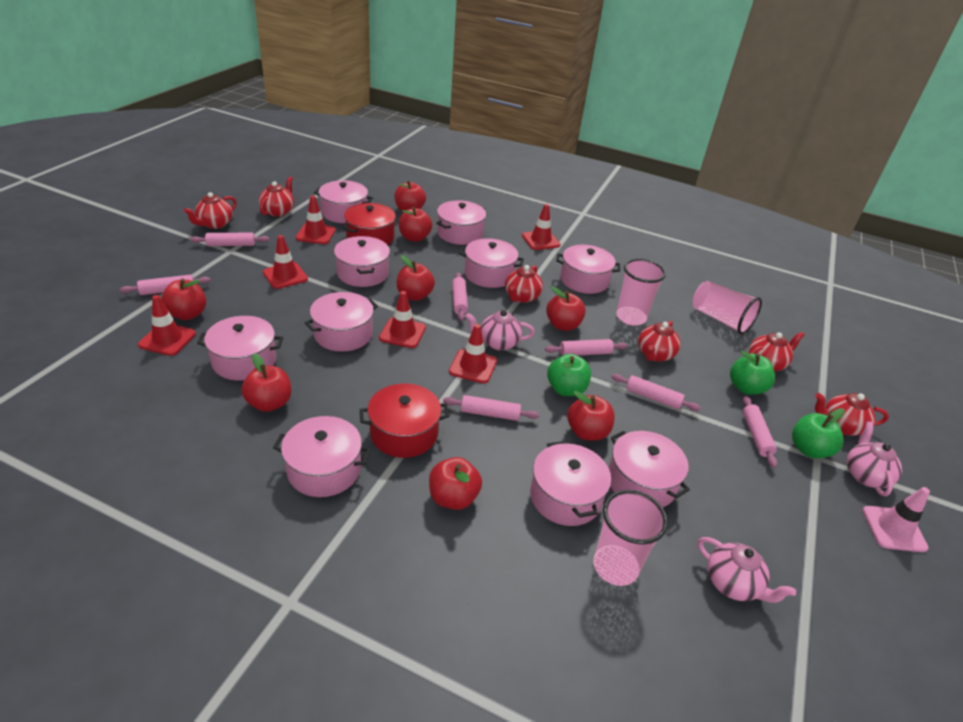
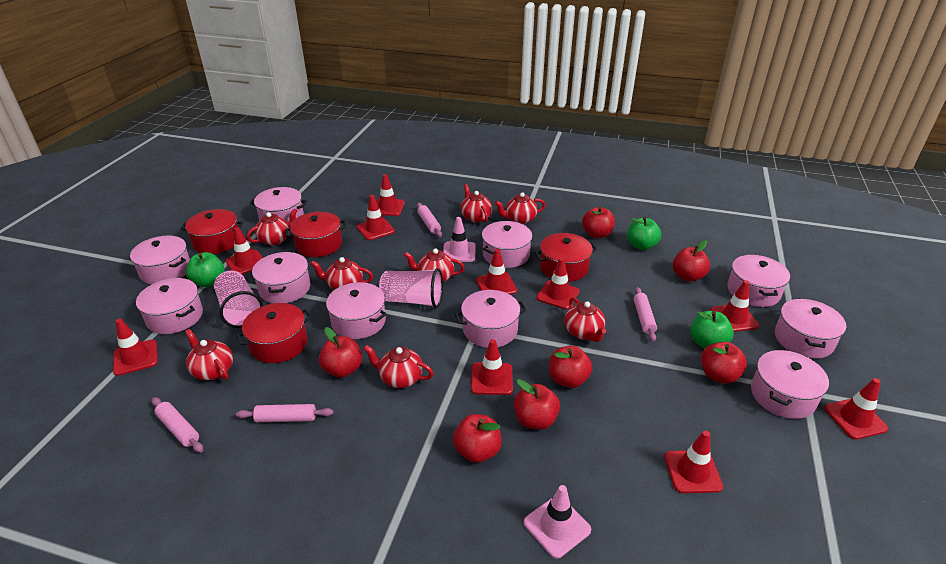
pink cup: [593,490,668,586] [616,258,666,326] [692,281,762,335] = 3 -> [214,271,263,328] [379,268,443,308] = 2
pink rolling pin: [120,274,211,295] [190,233,269,246] [443,395,539,421] [452,272,468,321] [545,339,628,356] [611,374,701,411] [743,396,777,468] = 7 -> [152,397,203,453] [236,404,333,422] [417,203,442,237] [633,287,657,342] = 4
pink teapot: [465,310,535,351] [698,537,796,603] [847,421,902,496] = 3 -> none = 0
pink traffic cone: [862,487,930,552] = 1 -> [443,217,476,262] [524,485,591,558] = 2
red apple: [161,279,206,320] [241,353,291,412] [394,180,426,212] [397,255,435,301] [399,207,432,242] [429,457,482,510] [546,287,586,331] [567,391,615,441] = 8 -> [319,327,362,378] [453,414,502,463] [514,379,560,430] [549,346,592,388] [582,206,615,238] [673,240,710,282] [701,342,747,384] = 7
red pot: [343,203,396,245] [360,384,449,458] = 2 -> [181,209,243,254] [236,303,312,363] [285,212,347,257] [535,233,597,282] = 4
red teapot: [184,192,237,229] [259,176,294,217] [505,265,543,303] [638,321,681,362] [748,332,804,372] [815,393,889,436] = 6 -> [185,329,233,380] [247,208,298,246] [311,257,373,290] [363,345,434,388] [404,248,465,282] [461,184,492,223] [495,192,545,224] [564,297,606,342] = 8
red traffic cone: [138,295,196,356] [263,235,308,289] [296,196,336,244] [379,291,426,348] [449,324,497,383] [522,204,561,250] = 6 -> [113,319,158,376] [226,227,263,274] [357,195,395,240] [376,174,405,216] [471,339,513,395] [476,249,517,295] [537,258,580,309] [664,431,723,493] [710,280,759,332] [824,378,888,439] = 10

